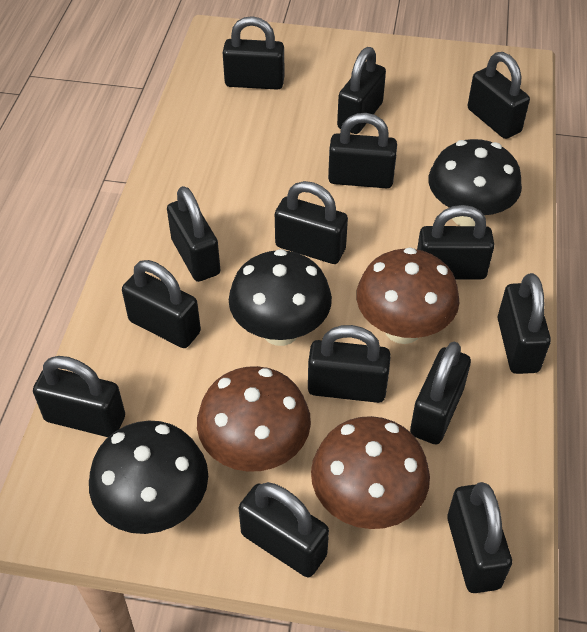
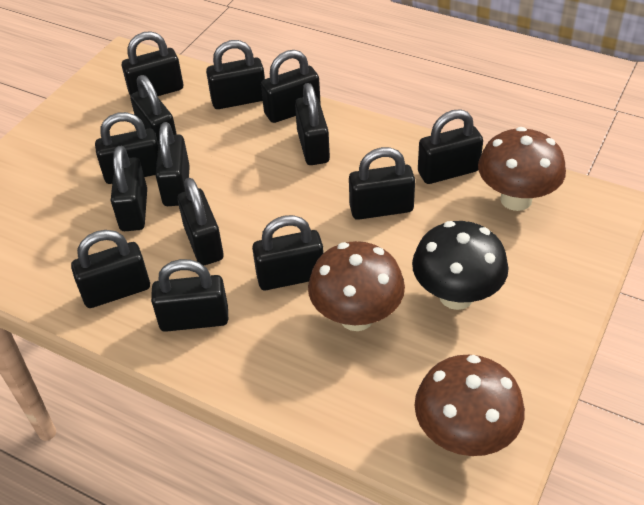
black mushroom: [89,421,208,534] [229,249,332,346] [429,139,522,226] = 3 -> [412,221,509,310] = 1

